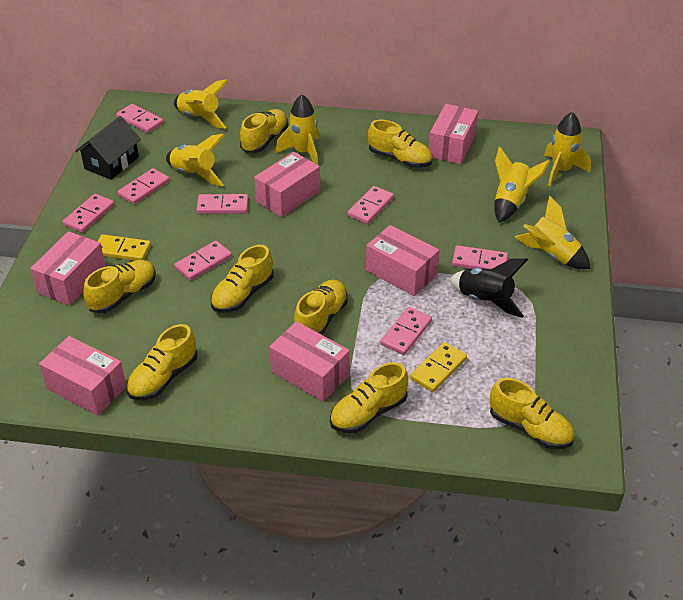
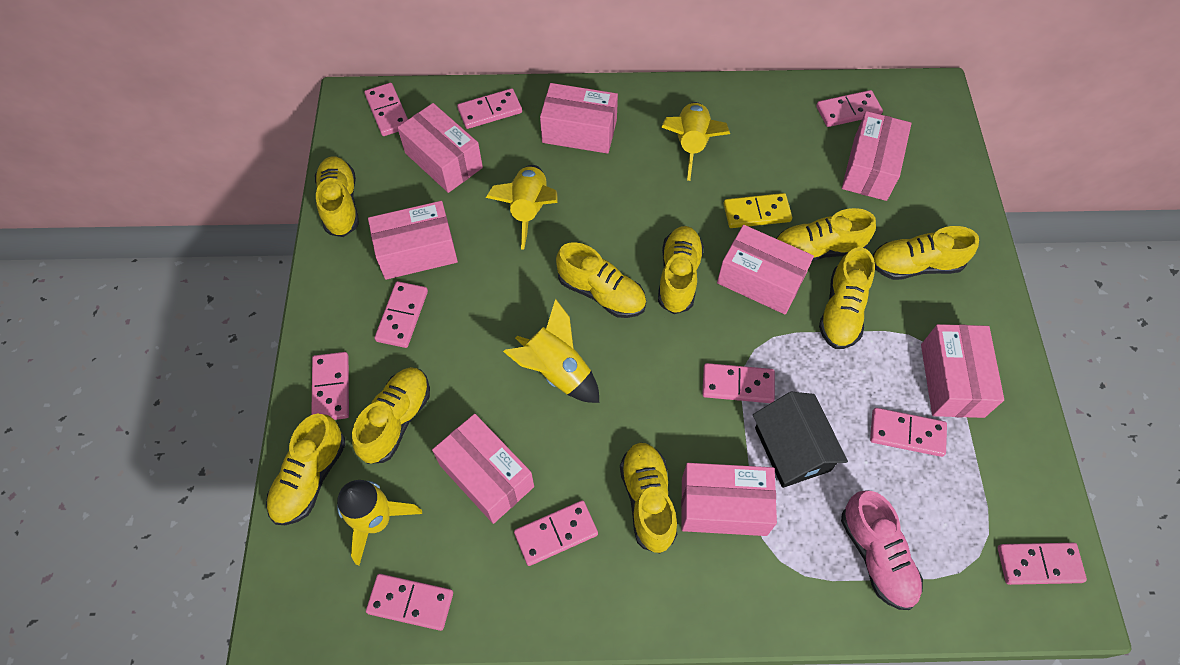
black rocket: [449,258,528,318] = 1 -> none = 0
pink box: [30,231,106,306] [39,336,127,415] [254,152,320,217] [269,321,350,402] [366,225,439,296] [429,104,478,164] = 6 -> [368,201,458,280] [397,103,483,193] [432,414,534,524] [540,83,618,154] [681,463,777,536] [717,225,814,314] [842,111,911,201] [921,324,1004,418] = 8
pink domino: [63,194,114,233] [116,104,164,133] [118,168,170,204] [174,241,232,281] [196,194,248,214] [347,186,394,224] [380,307,432,355] [452,245,508,270] = 8 -> [311,352,349,420] [364,83,408,136] [366,574,453,631] [374,281,428,348] [457,88,522,129] [514,500,598,566] [702,363,775,403] [816,90,883,127] [870,408,947,457] [998,543,1087,585] = 10
pink shoe: none = 0 -> [841,491,923,610] = 1
yellow domino: [97,235,151,261] [410,342,467,392] = 2 -> [724,193,792,228] = 1
yellow rocket: [166,134,224,186] [174,79,228,129] [276,94,319,165] [494,147,550,222] [514,195,590,269] [544,112,591,186] = 6 -> [337,480,422,565] [486,165,558,249] [503,299,599,403] [661,102,730,181] = 4
yellow shoe: [83,260,156,313] [127,324,198,400] [211,245,274,313] [240,109,288,153] [294,280,348,335] [330,362,408,433] [368,120,433,168] [490,378,574,449] = 8 -> [266,413,346,525] [315,157,359,237] [352,367,430,464] [556,242,646,318] [620,442,677,553] [658,226,704,314] [776,208,876,261] [819,247,875,349] [872,226,979,280] = 9

